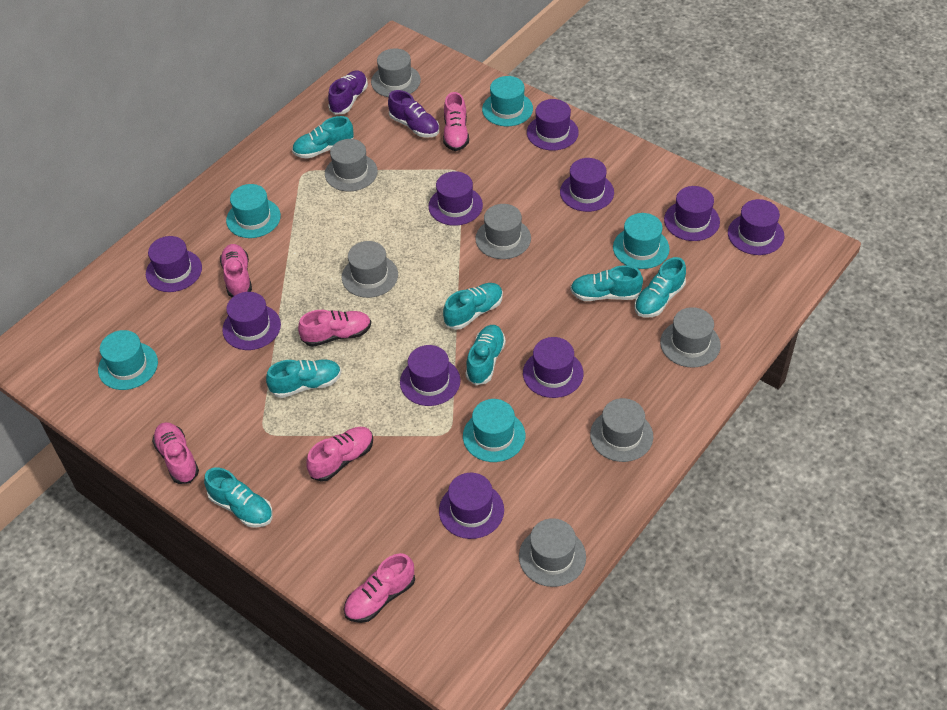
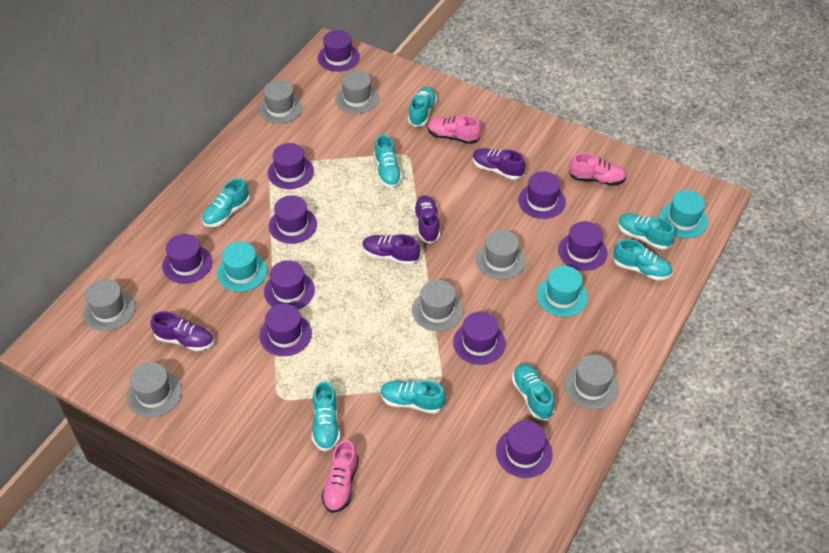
pink shoe: [152,422,199,484] [220,244,252,297] [298,310,371,347] [306,427,373,482] [344,553,415,623] [443,92,469,151] = 6 -> [321,440,359,513] [428,115,481,144] [569,153,626,186] = 3
purple shoe: [328,70,368,115] [388,90,439,138] = 2 -> [150,311,214,351] [362,234,420,265] [413,196,440,244] [472,148,526,180] = 4
turquoise hat: [98,330,158,390] [226,184,281,238] [463,399,525,462] [482,76,533,126] [613,213,669,269] = 5 -> [217,242,267,292] [537,265,588,317] [659,190,708,238] = 3
turquoise shoe: [204,468,273,528] [266,359,341,398] [292,116,354,159] [443,283,503,330] [465,325,506,385] [570,265,643,301] [634,257,686,317] = 7 -> [202,178,250,227] [312,381,340,451] [374,135,402,188] [380,380,446,414] [408,87,437,127] [512,364,555,420] [613,239,672,280] [618,213,675,250] = 8

